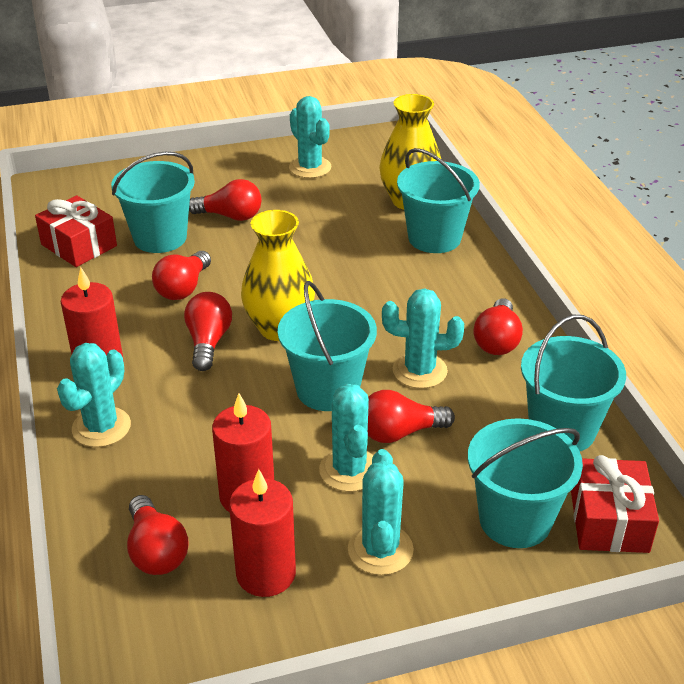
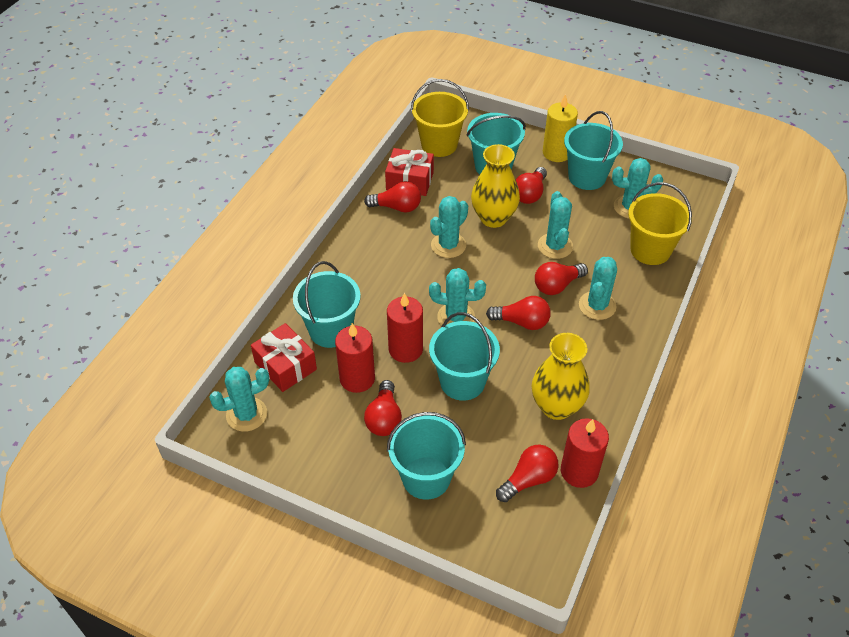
turquoise cactus: [57,343,131,447] [289,96,331,178] [319,384,374,492] [348,449,414,575] [382,289,464,389] = 5 -> [209,367,269,432] [429,268,486,326] [430,196,468,258] [538,191,573,259] [579,257,617,320] [612,158,663,219] = 6
yellow bucket: none = 0 -> [411,79,469,157] [628,182,692,265] = 2
yellow candle: none = 0 -> [543,94,578,162] = 1

